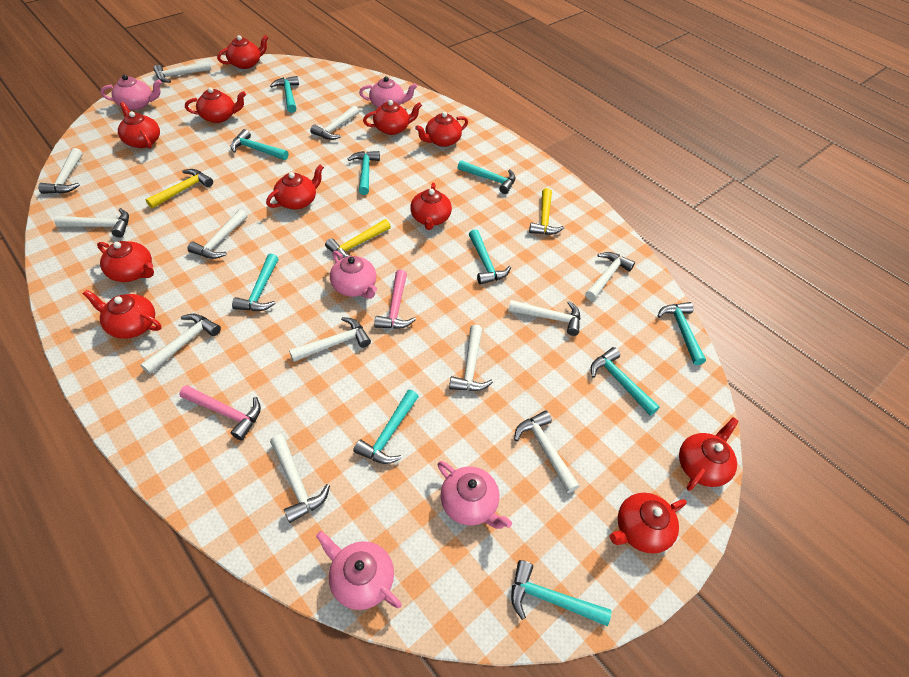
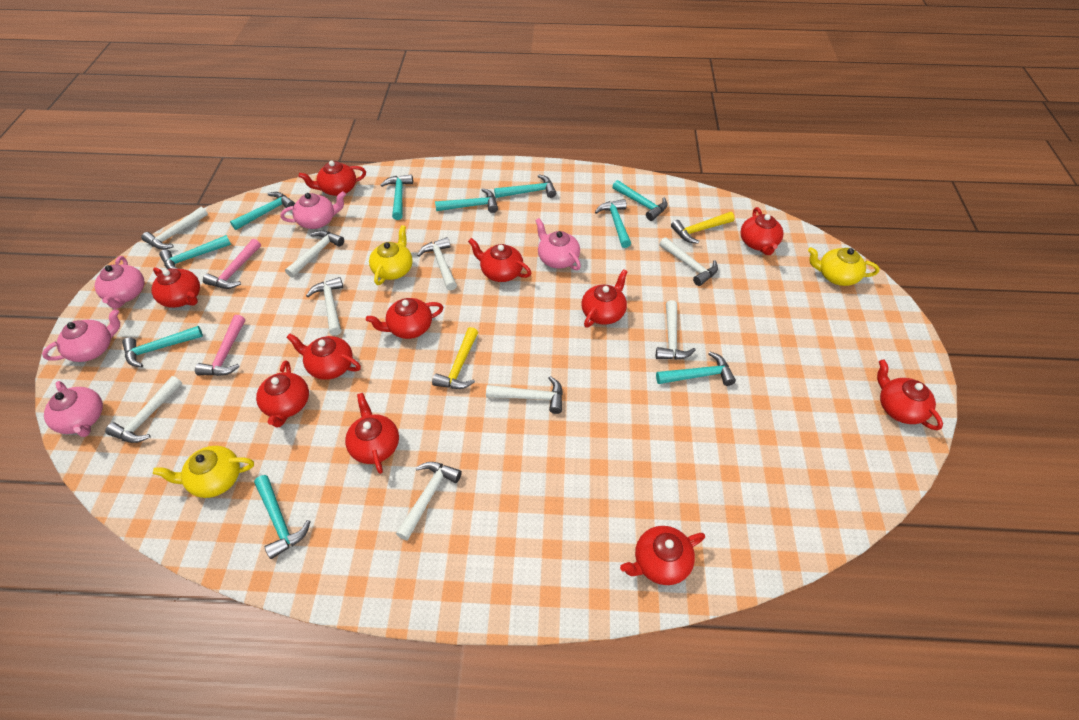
white hammer: [38,148,83,194] [55,208,129,238] [140,314,221,374] [153,61,211,83] [187,209,247,259] [270,434,330,523] [289,317,371,362] [310,105,359,140] [449,325,493,391] [508,300,580,336] [514,411,579,493] [585,252,635,300] = 12 -> [105,376,182,443] [141,207,208,250] [285,230,344,278] [306,277,343,336] [396,462,462,541] [417,237,457,291] [486,376,563,414] [656,300,696,360] [659,237,718,286] = 9
yellow hammer: [145,169,213,208] [325,219,391,259] [529,188,564,235] = 3 -> [432,327,478,389] [671,212,735,244] = 2
yellow teapot: none = 0 -> [153,446,254,498] [369,225,413,285] [808,247,879,286] = 3

